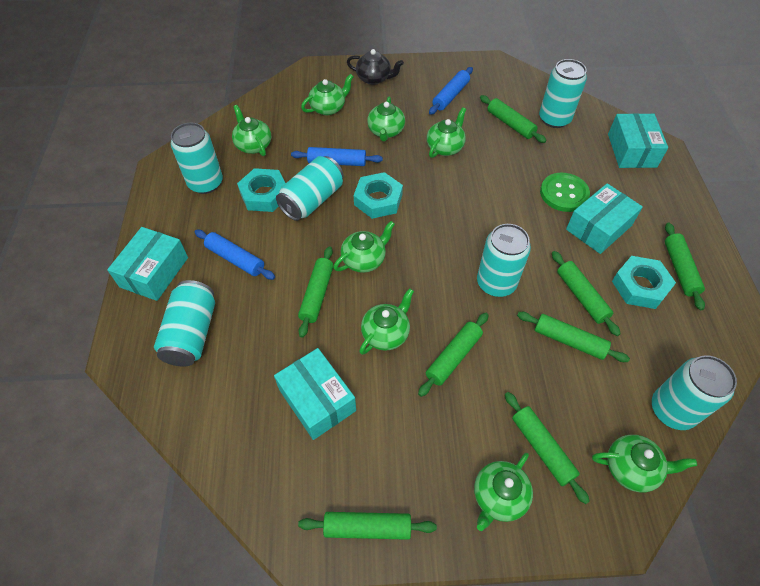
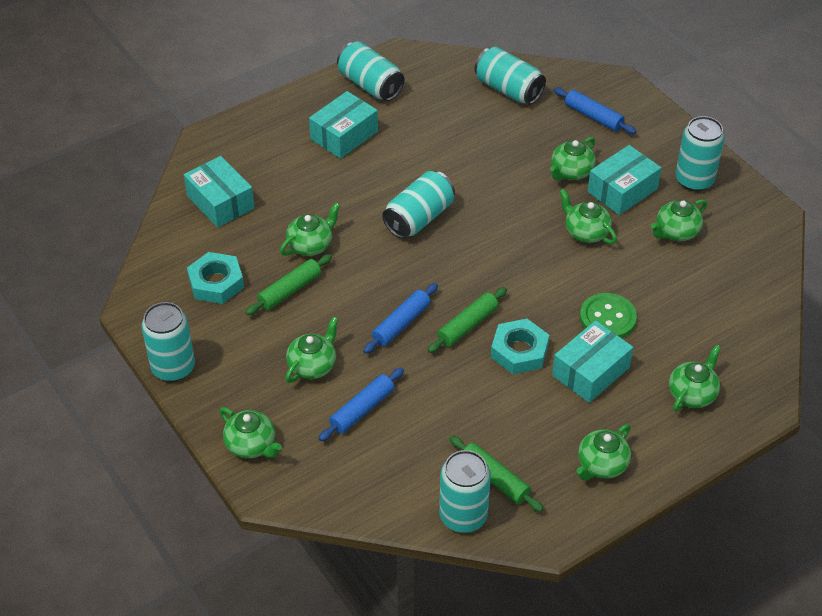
black teapot: [347,49,404,85] = 1 -> none = 0
green rolling pin: [298,246,334,338] [298,512,437,540] [418,313,488,397] [480,95,546,143] [505,392,590,504] [517,312,630,362] [552,251,621,336] [665,223,705,310] = 8 -> [245,254,332,315] [428,287,507,353] [449,436,544,512] = 3
turquoise nut: [237,168,286,212] [354,172,403,219] [612,256,676,309] = 3 -> [187,252,244,304] [491,319,549,374] = 2

